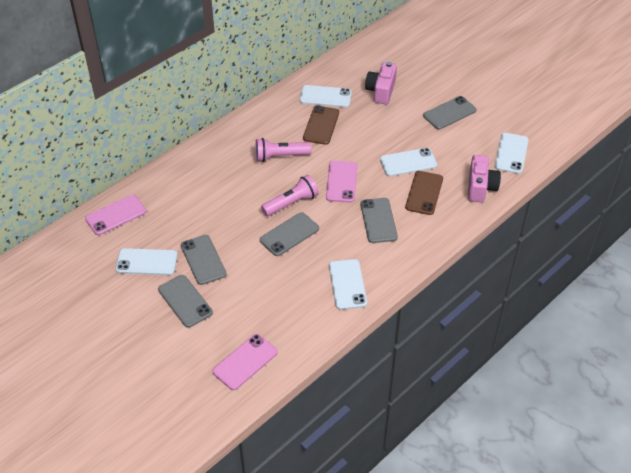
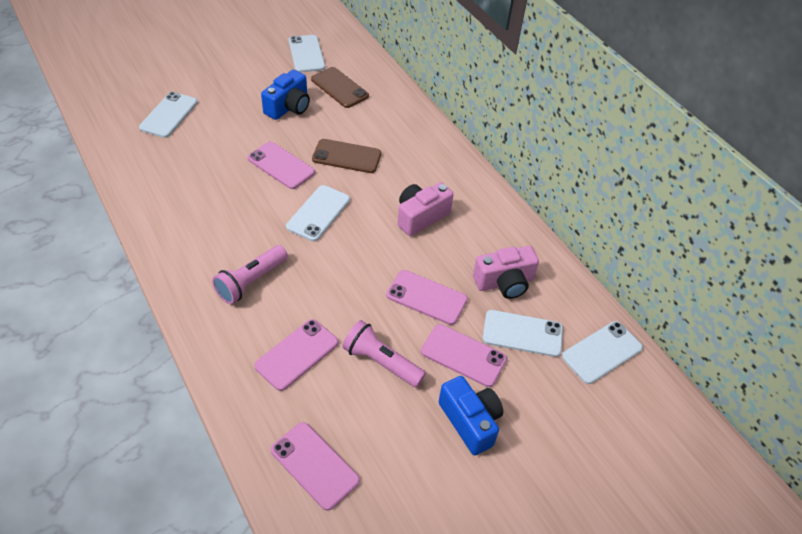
blue camera: none = 0 -> [261,70,310,120] [439,376,503,456] = 2
grey phone: [158,275,213,328] [181,235,227,285] [260,212,319,256] [360,198,398,243] [423,96,477,129] = 5 -> none = 0
pink phone: [85,195,146,235] [213,334,278,390] [326,161,357,203] = 3 -> [248,142,315,189] [254,319,338,391] [271,422,360,511] [386,270,468,325] [421,324,507,387] = 5

